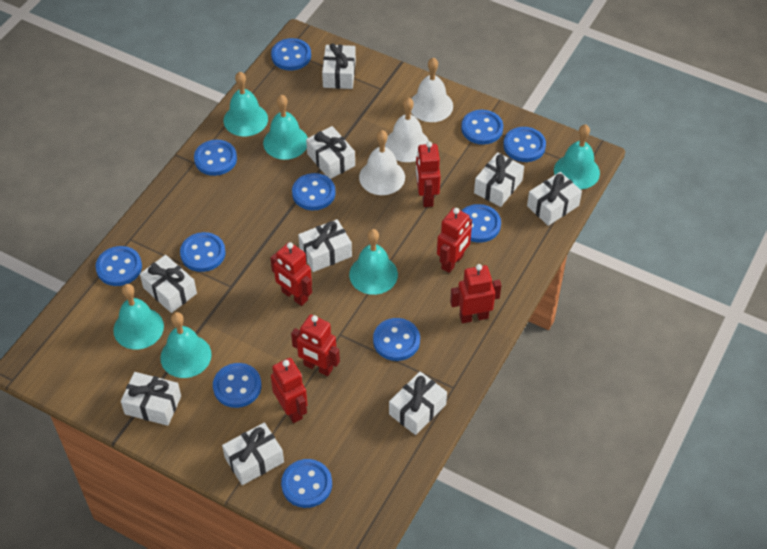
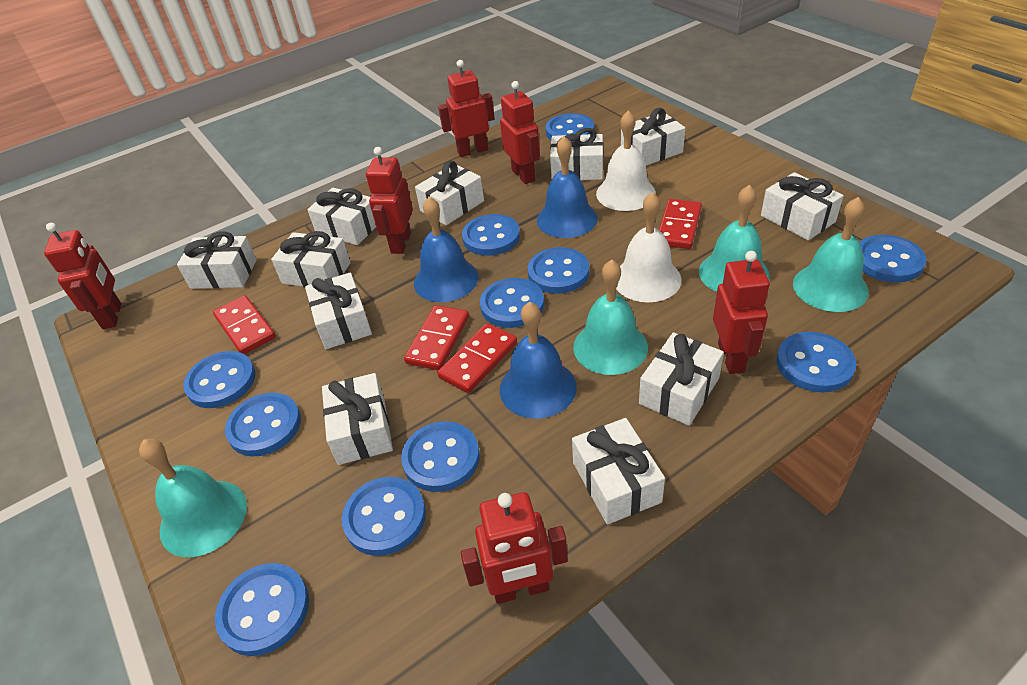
blue bell: none = 0 -> [414,197,479,302] [500,302,577,419] [537,136,598,238] = 3
red domino: none = 0 -> [213,295,276,354] [404,305,469,370] [437,323,517,393] [659,199,702,249] = 4
turquoise bell: [113,284,164,349] [160,312,212,378] [224,72,268,137] [263,95,308,160] [349,229,398,295] [554,124,600,189] = 6 -> [139,439,247,557] [573,260,648,375] [699,185,770,292] [793,197,869,312] = 4
white bell: [359,130,405,195] [385,97,429,162] [411,58,453,122] = 3 -> [596,110,656,211] [616,192,682,302] = 2
white gift: [121,372,181,426] [140,255,197,313] [222,423,284,485] [298,219,352,272] [306,126,355,179] [322,43,356,89] [389,371,447,435] [474,152,524,207] [527,172,582,226] = 9 -> [177,231,257,289] [271,231,351,287] [305,273,372,349] [307,188,376,245] [322,373,393,465] [415,160,484,225] [550,128,603,180] [572,418,665,525] [621,108,685,166] [639,332,724,426] [761,172,844,240] = 11

